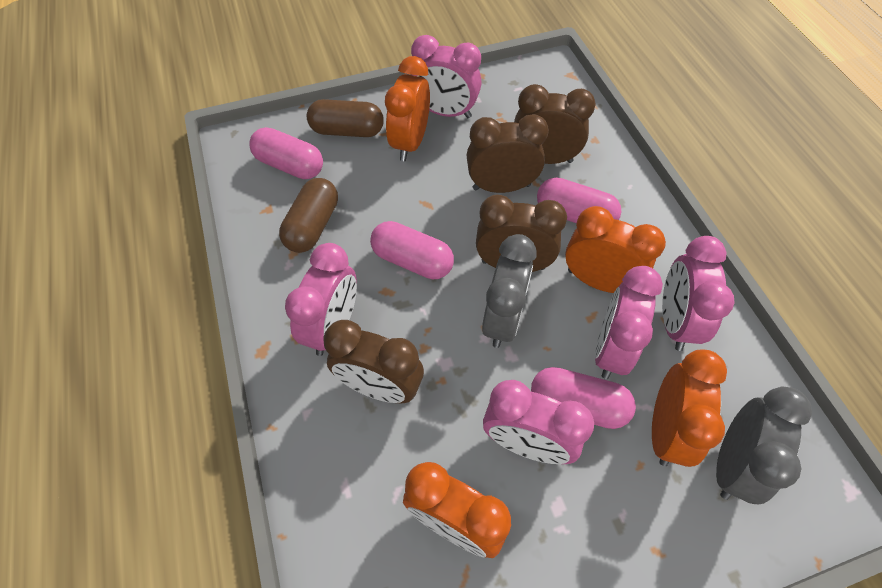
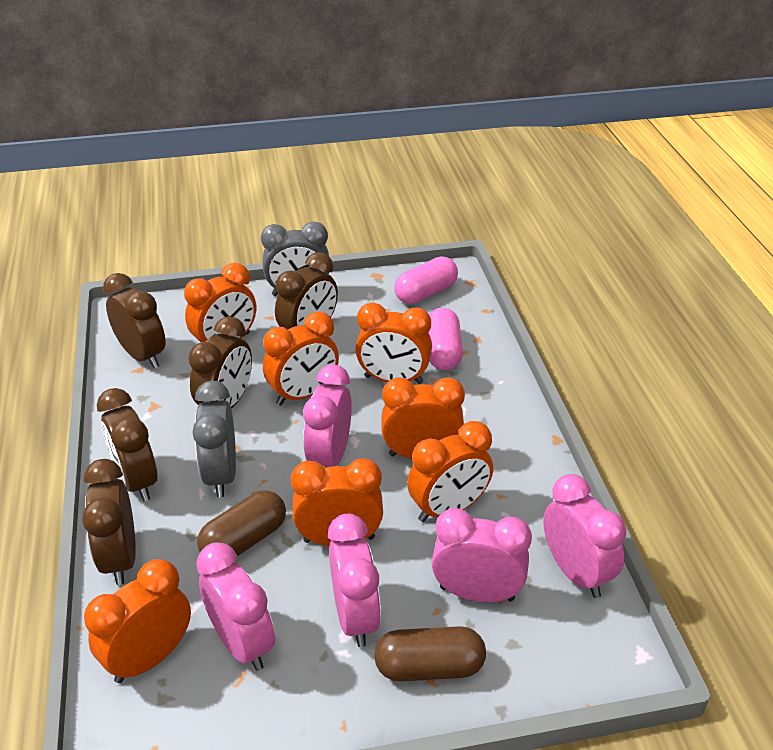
brown clock: [324,320,424,403] [467,114,549,193] [476,195,567,272] [514,84,596,164] = 4 -> [82,459,136,585] [97,388,157,501] [103,273,166,368] [188,316,252,409] [275,252,338,329] = 5
orange clock: [385,56,430,161] [403,462,511,558] [565,206,666,293] [652,350,727,467] = 4 -> [84,559,191,683] [184,263,256,342] [263,312,339,405] [291,458,383,546] [355,303,432,384] [381,377,465,459] [407,421,493,522] = 7
pink capsule: [249,127,323,179] [370,221,454,280] [531,367,636,429] [537,177,621,223] = 4 -> [394,257,458,304] [428,308,463,370] = 2

